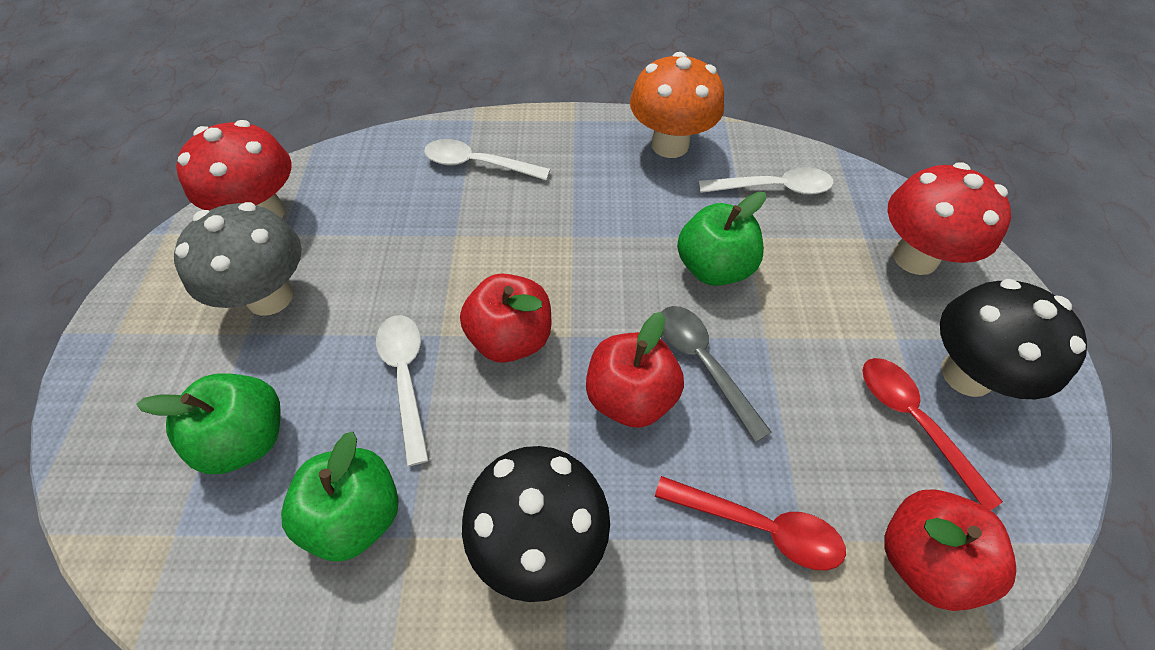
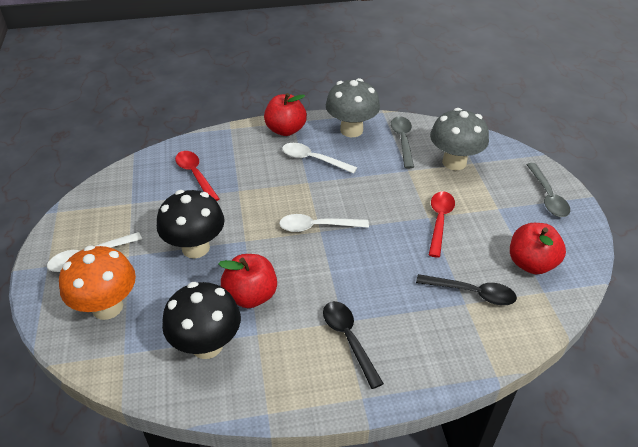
black spoon: none = 0 -> [323,301,384,389] [416,274,517,305] = 2
green apple: [136,373,281,474] [281,432,399,561] [677,192,766,286] = 3 -> none = 0
grey mushroom: [174,202,302,316] = 1 -> [326,78,380,137] [430,108,489,170] = 2
grey spoon: [662,306,772,442] = 1 -> [391,116,414,168] [526,163,570,217] = 2
red mushroom: [176,120,292,219] [887,162,1011,275] = 2 -> none = 0

